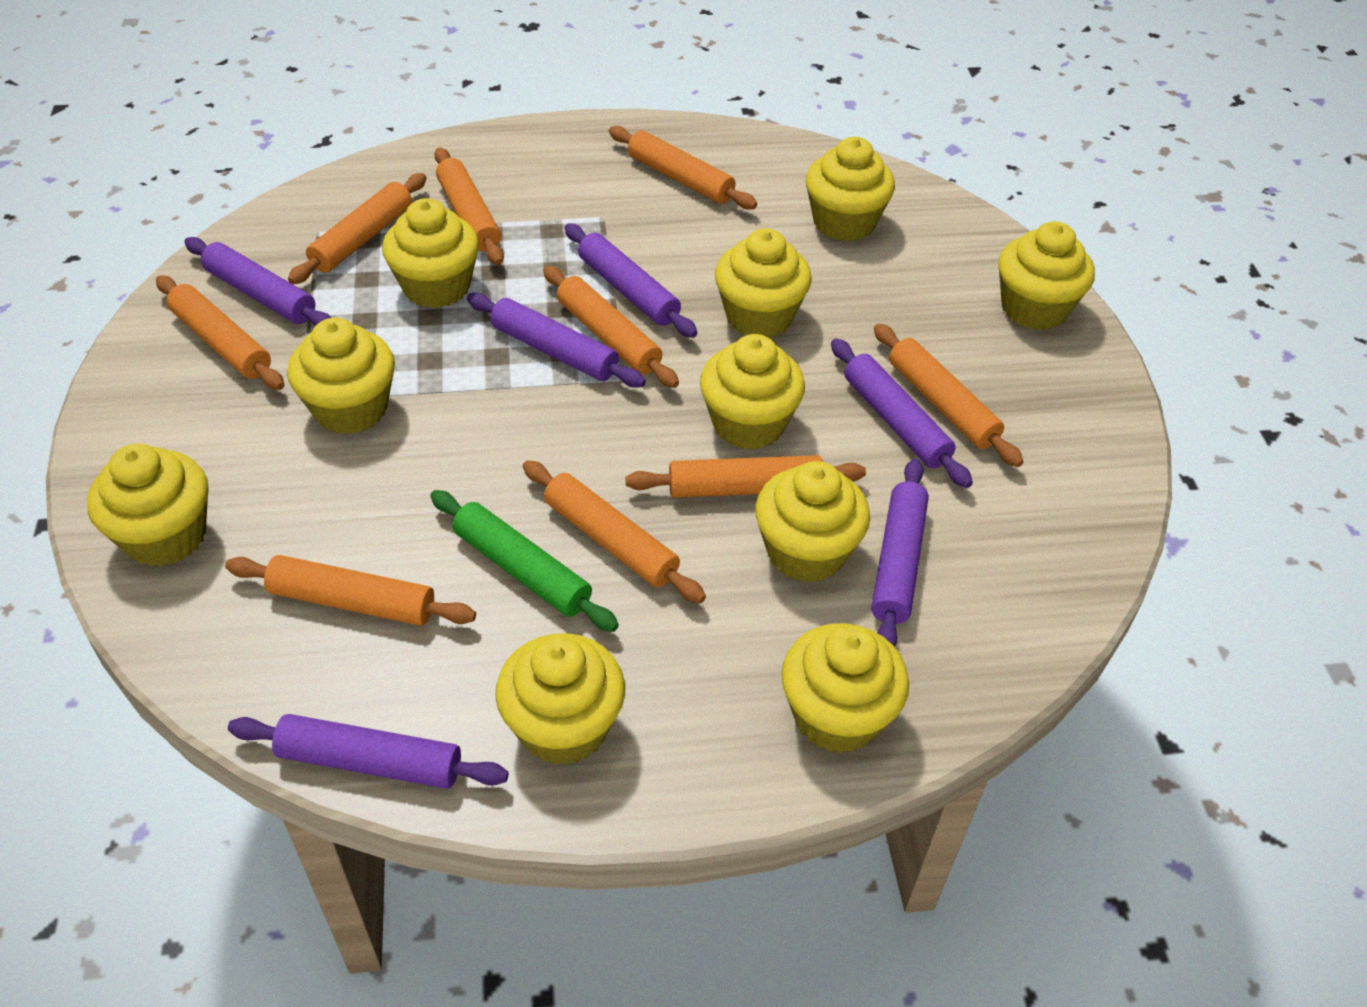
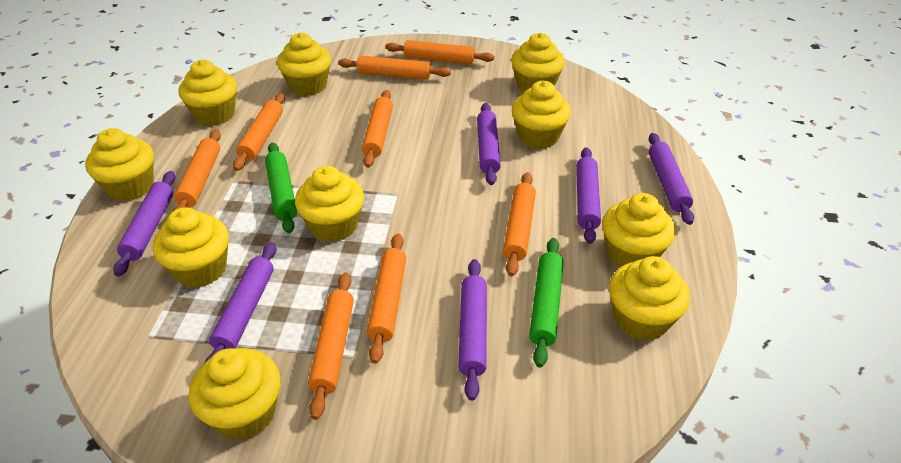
green rolling pin: [430,490,619,632] = 1 -> [265,142,297,233] [529,238,564,368] = 2
orange rolling pin: [156,275,284,390] [225,555,476,626] [288,173,426,284] [434,148,504,265] [523,460,706,603] [543,266,679,388] [609,126,757,209] [626,455,866,498] [874,324,1024,467] = 9 -> [173,129,221,211] [233,93,285,171] [308,273,354,420] [338,56,451,80] [362,90,393,168] [367,234,406,364] [385,40,494,64] [503,172,536,276] = 8

